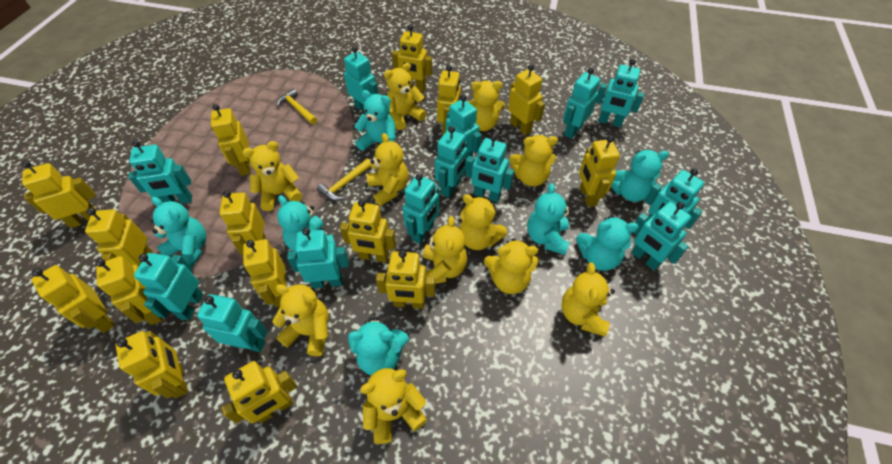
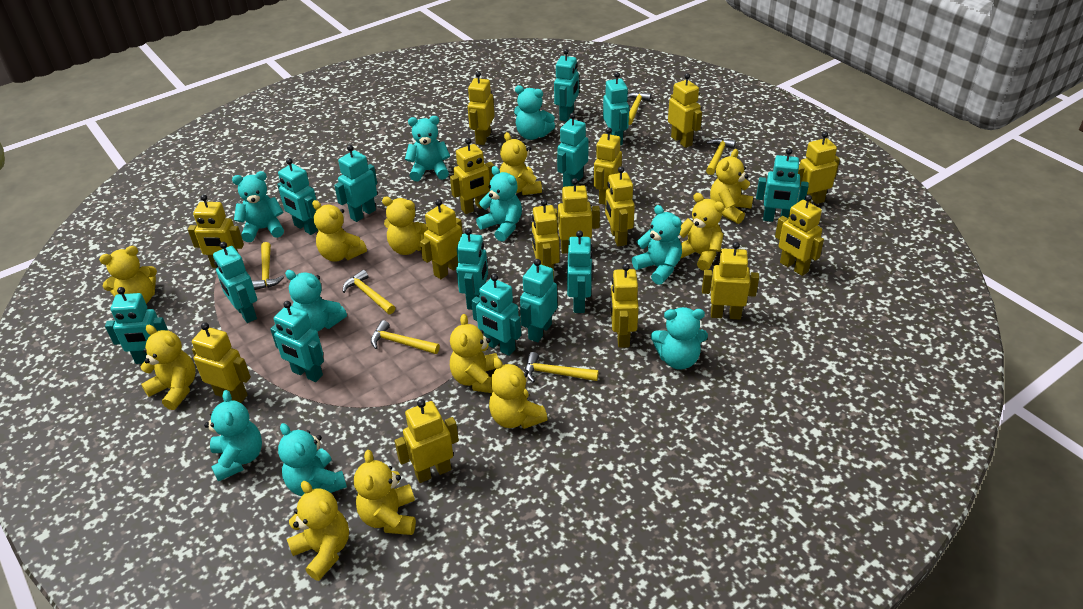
turquoise teddy bear: [151,197,206,268] [277,195,336,251] [348,317,409,376] [355,90,396,151] [527,183,572,255] [576,216,639,271] [611,150,669,202] = 7 -> [204,390,262,481] [232,171,284,242] [278,423,347,496] [285,270,347,332] [405,116,450,181] [476,166,522,241] [514,85,555,140] [632,205,682,285] [651,307,708,370] = 9
yellow hammer: [277,89,317,125] [317,159,371,201] = 2 -> [252,242,284,290] [343,270,395,314] [371,320,440,354] [525,352,599,383] [627,92,651,125] [706,138,736,175] = 6

